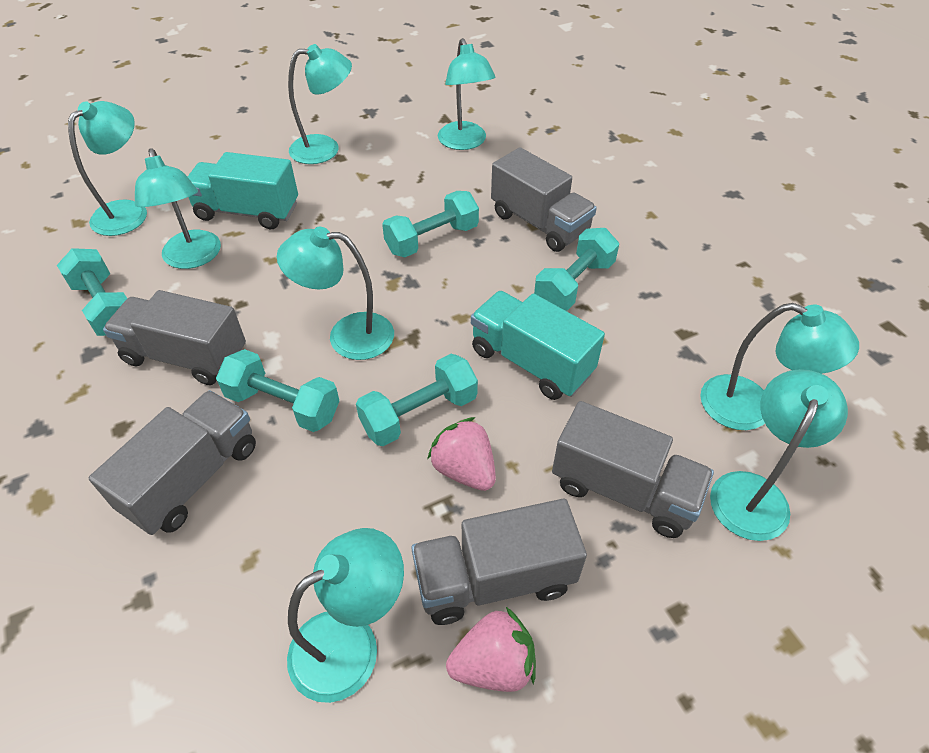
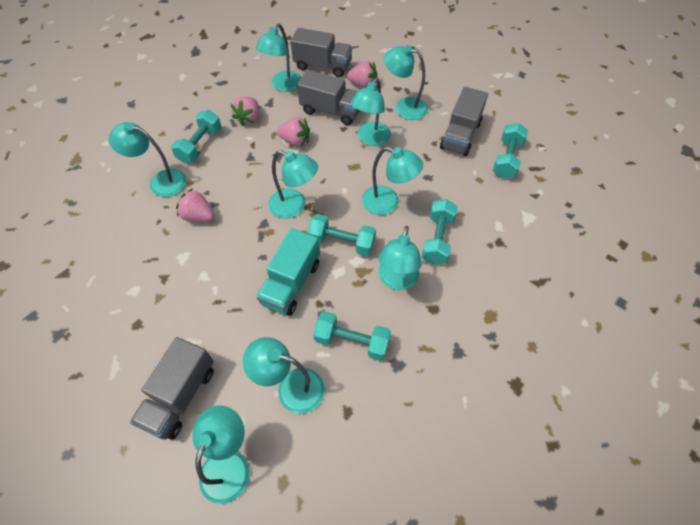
grey truck: [89,390,256,535] [103,290,246,385] [411,499,587,625] [491,147,597,252] [552,401,714,538] = 5 -> [130,337,214,440] [290,28,352,77] [297,70,360,125] [440,87,488,156] = 4
pink strawberry: [427,417,496,491] [446,607,536,692] = 2 -> [176,188,214,222] [231,96,259,126] [277,117,310,147] [347,61,377,88] = 4
turquoise lamp: [68,101,147,236] [135,148,221,269] [277,227,394,360] [287,528,404,703] [288,44,352,164] [438,38,496,150] [700,303,859,430] [710,369,848,541] = 8 -> [108,122,186,197] [193,405,250,504] [243,337,325,414] [256,23,302,92] [268,150,318,218] [350,78,391,146] [362,147,423,215] [378,226,422,290] [384,45,428,120] = 9
turquoise truck: [187,152,298,229] [471,291,605,400] = 2 -> [256,228,320,316] = 1

